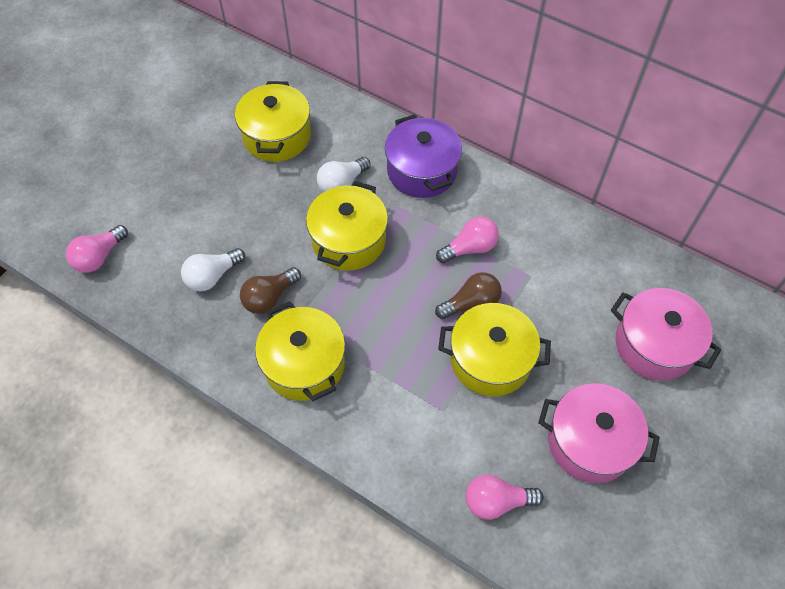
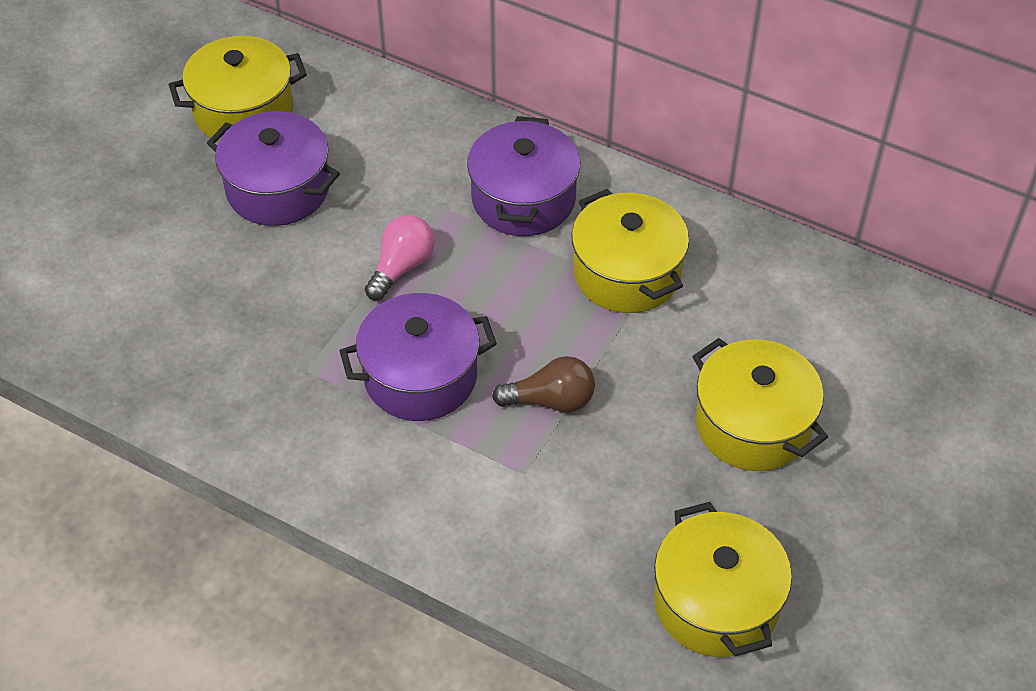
brown light bulb: [240,267,301,314] [435,272,502,319] = 2 -> [492,356,595,412] = 1
pink light bulb: [66,225,128,273] [436,217,499,263] [466,474,543,520] = 3 -> [365,215,435,300] = 1
pink pot: [538,383,660,483] [611,288,721,380] = 2 -> none = 0
purple pot: [385,114,462,198] = 1 -> [207,111,340,226] [340,293,497,421] [467,116,580,236] = 3
white light bulb: [181,248,245,291] [317,157,371,192] = 2 -> none = 0

